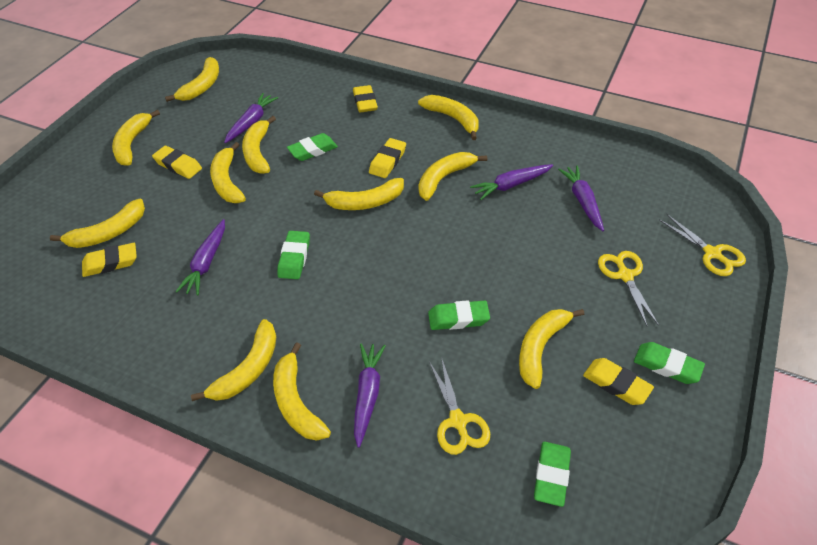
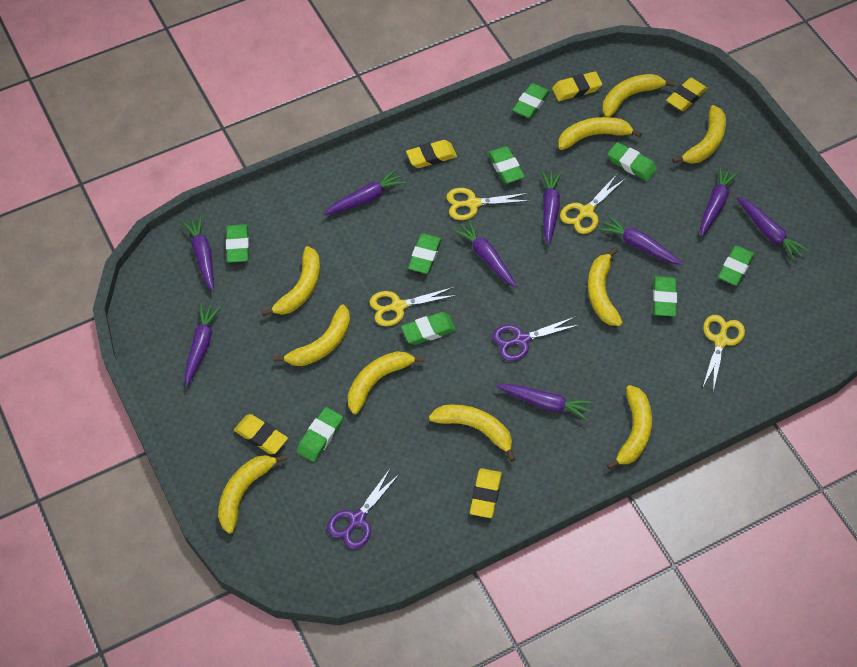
green eraser: [277,231,310,279] [287,133,338,161] [428,300,490,330] [534,442,571,507] [634,342,705,384] = 5 -> [226,224,249,263] [297,407,343,462] [401,312,456,345] [408,234,442,274] [488,146,525,183] [513,83,550,118] [608,142,657,181] [653,276,677,317] [718,245,755,286] = 9
purple carrot: [176,219,225,295] [224,93,278,143] [354,343,386,448] [470,164,553,200] [558,165,604,231] = 5 -> [181,215,214,291] [184,303,221,387] [324,169,406,215] [453,220,517,287] [496,384,593,421] [541,170,562,245] [598,215,683,265] [700,166,739,237] [737,197,809,262] = 9
purple scissors: none = 0 -> [327,469,399,549] [493,317,579,361] = 2
yellow banana: [50,199,145,248] [112,110,160,166] [165,57,219,102] [191,319,276,401] [210,142,246,203] [242,116,276,174] [273,342,331,441] [314,178,404,210] [418,95,479,140] [419,152,487,201] [519,309,584,389] = 11 -> [218,454,287,534] [262,246,320,316] [274,305,350,366] [348,351,425,414] [429,405,515,462] [558,117,642,150] [588,247,623,326] [602,74,675,117] [607,385,652,470] [672,105,726,164] = 10
yellow scissors: [429,357,490,455] [598,251,659,326] [659,214,746,276] = 3 -> [370,287,457,326] [446,188,530,220] [560,174,625,234] [703,315,745,391] = 4

